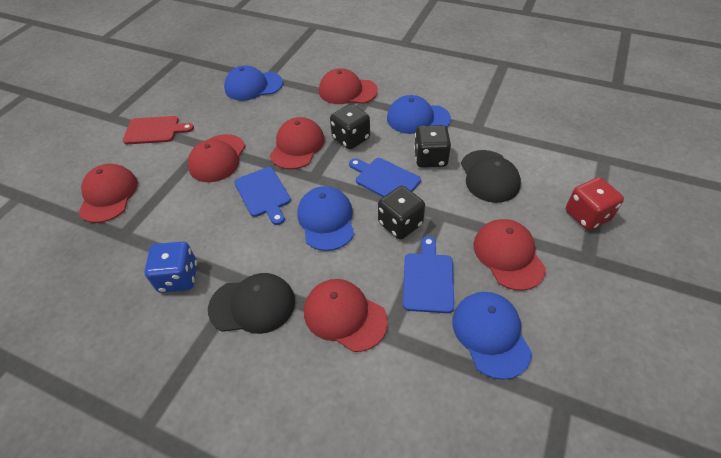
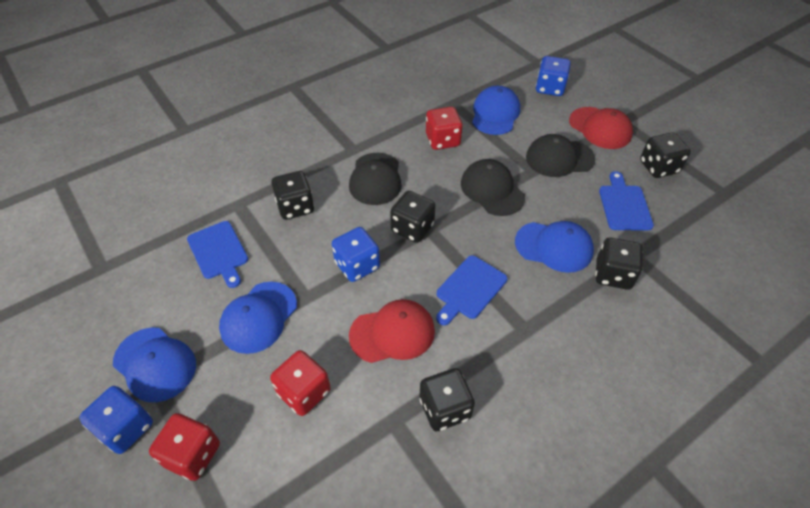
black cap: [208,273,295,334] [461,150,521,203] = 2 -> [349,153,402,205] [461,159,525,216] [526,134,595,177] = 3
black dice: [330,104,370,149] [378,186,425,240] [414,125,451,168] = 3 -> [271,171,314,220] [390,191,435,243] [420,368,475,431] [595,238,643,290] [640,132,691,178] = 5
blue dice: [144,242,197,293] = 1 -> [79,386,153,454] [332,227,380,282] [536,56,571,96] = 3
red cap: [78,164,138,223] [188,134,245,182] [270,117,325,170] [304,279,388,352] [319,68,378,104] [473,219,546,291] = 6 -> [349,299,435,363] [569,107,633,149] = 2
red cutting board: [123,116,194,144] = 1 -> none = 0
red dice: [566,177,624,230] = 1 -> [149,413,220,481] [270,350,331,416] [426,107,463,150] = 3

